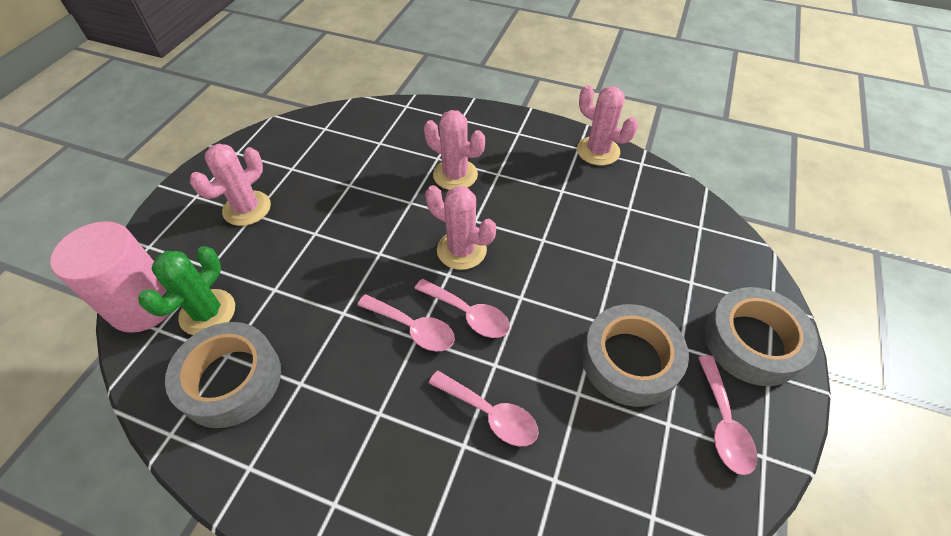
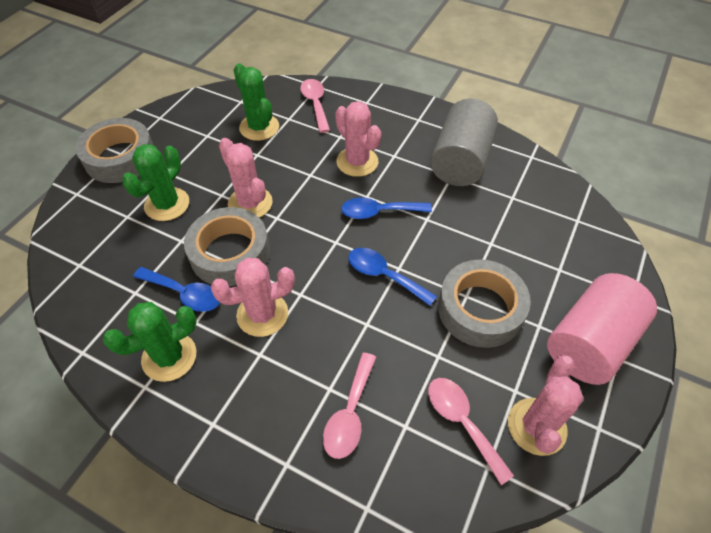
blue spoon: none = 0 -> [133,267,220,312] [341,197,432,219] [348,248,437,306] = 3
green cactus: [138,246,235,335] = 1 -> [103,302,197,382] [122,144,189,221] [234,64,279,141] = 3
grey cylinder: none = 0 -> [430,99,498,186] = 1
pink spoon: [357,294,455,352] [414,279,510,338] [429,371,539,446] [698,356,757,475] = 4 -> [300,79,330,133] [323,352,376,459] [428,378,514,485] = 3

